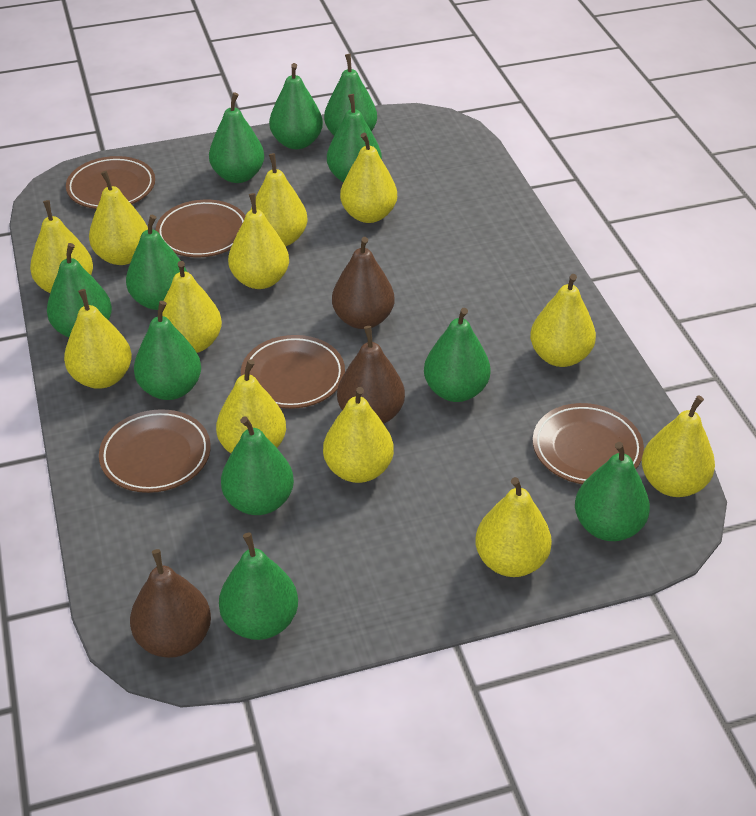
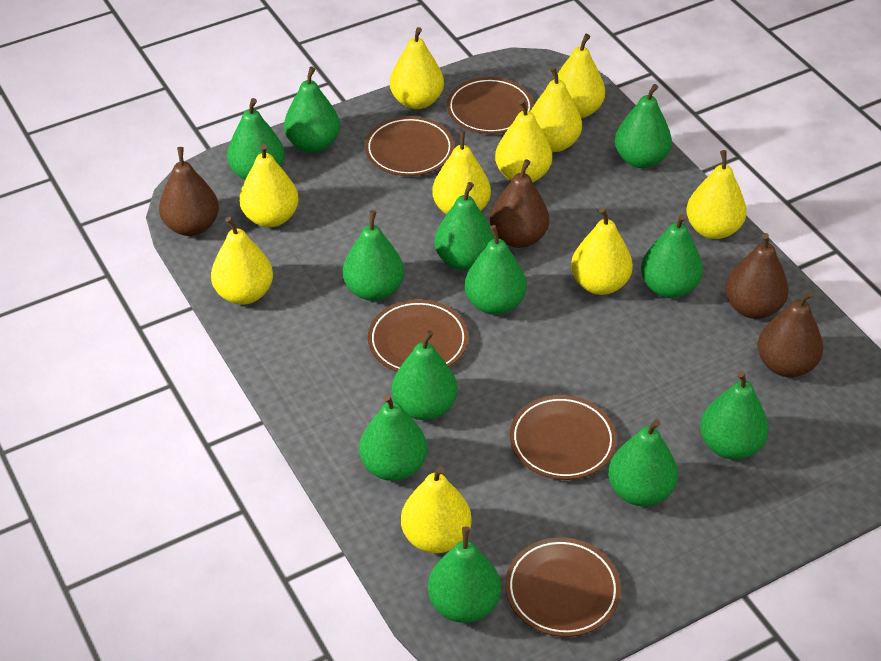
brown pear: [130,549,211,658] [332,237,394,329] [337,326,405,424] = 3 -> [159,147,219,236] [490,159,549,248] [725,233,789,319] [758,291,823,377] = 4
green pear: [47,243,112,338] [126,215,187,310] [134,301,201,400] [209,92,264,183] [219,533,298,640] [221,416,294,515] [269,63,323,149] [324,54,377,135] [327,94,382,182] [424,308,491,402] [575,442,650,541] = 11 -> [227,98,285,180] [284,67,340,153] [343,210,404,301] [359,394,427,481] [392,330,458,420] [428,526,501,623] [434,182,494,270] [465,225,526,315] [608,419,678,506] [615,84,672,168] [641,214,703,298] [700,371,769,460] = 12
yellow pear: [30,200,93,293] [64,289,132,389] [89,171,148,265] [162,261,222,353] [216,359,286,453] [228,193,289,289] [251,153,308,246] [323,387,394,483] [340,133,397,223] [475,477,552,577] [530,274,596,367] [642,395,715,497] = 12 -> [211,217,273,305] [239,144,299,227] [390,27,444,109] [401,466,472,553] [432,130,491,214] [495,99,552,182] [530,67,582,152] [558,34,605,118] [571,207,633,295] [686,150,747,239] = 10

